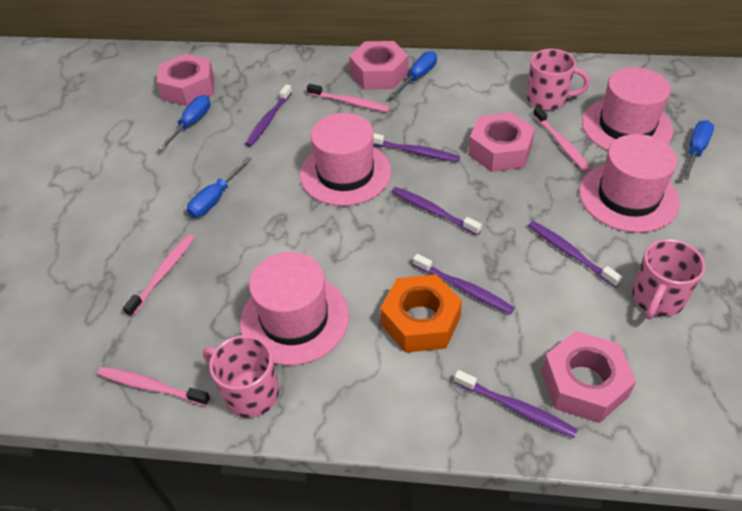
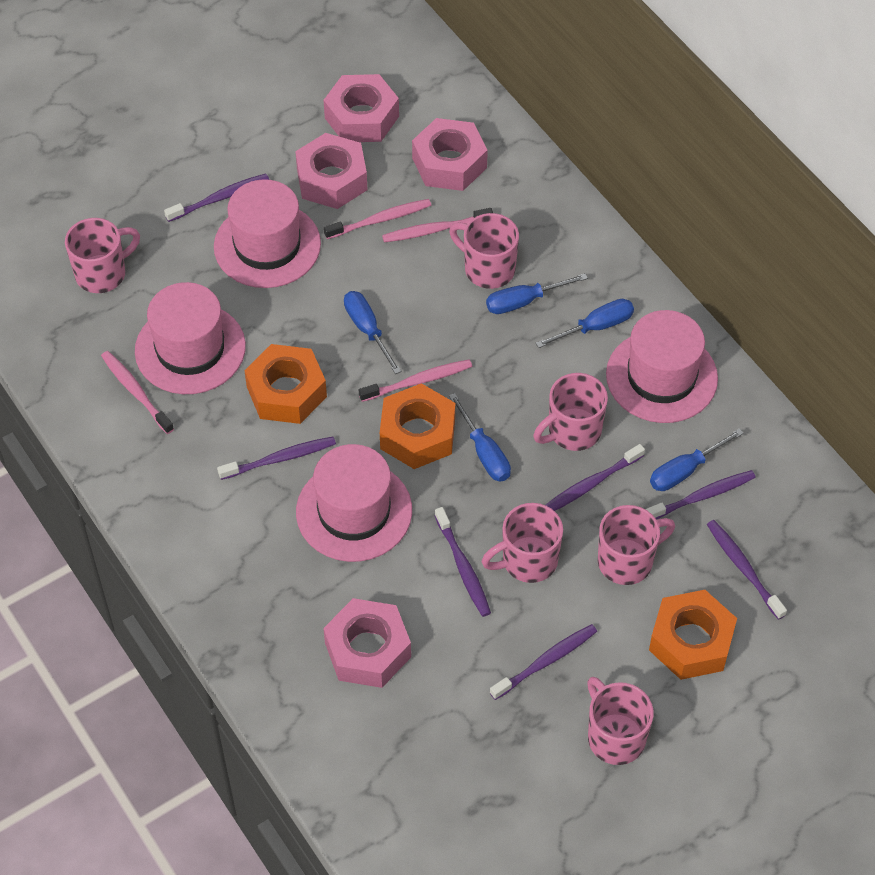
blue screwdriver: [158,95,211,150] [187,157,252,218] [390,51,437,98] [682,120,714,180] = 4 -> [344,291,402,374] [449,393,511,481] [486,273,588,314] [536,299,634,348] [650,428,744,491] = 5
orange nut: [380,274,462,353] = 1 -> [244,344,327,424] [380,383,455,469] [649,590,737,680] = 3
pink mug: [203,335,279,418] [527,49,590,110] [632,239,705,319] = 3 -> [65,218,140,293] [449,213,519,289] [481,503,563,583] [533,373,608,451] [587,677,654,765] [598,505,675,585] = 6
purple toothbrush: [245,84,292,147] [373,133,460,162] [392,187,482,235] [413,254,515,314] [454,370,578,438] [528,221,622,287] = 6 -> [164,173,269,222] [217,437,336,480] [434,507,491,617] [490,624,597,700] [546,444,645,511] [645,470,756,519] [707,520,787,620] = 7

